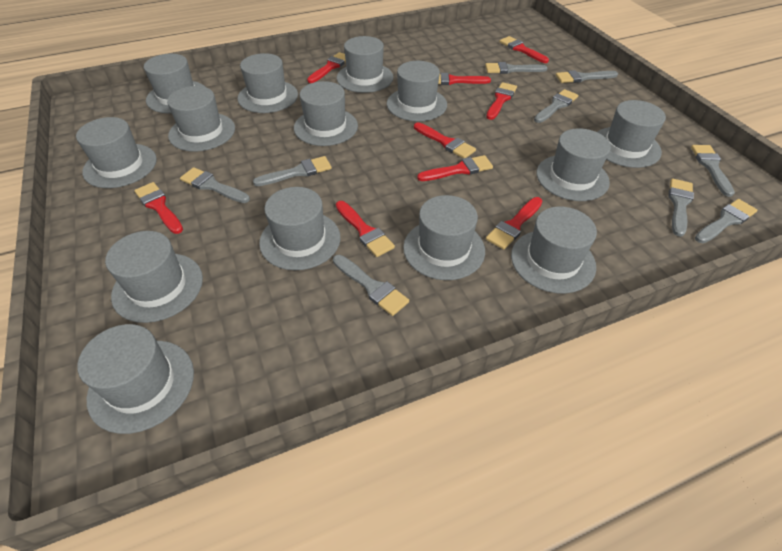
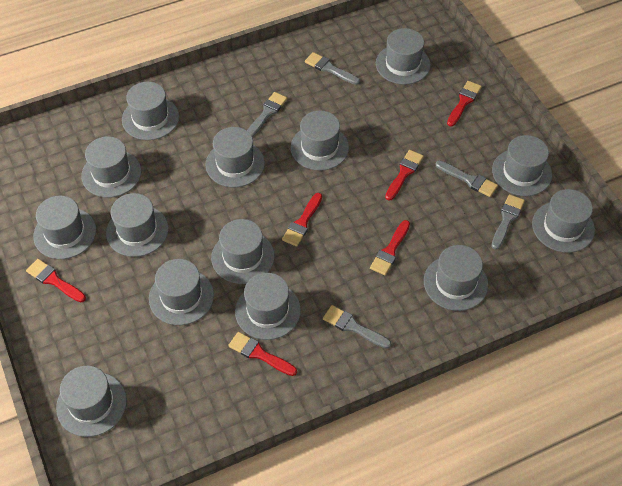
grey brush: [180,167,250,203] [253,156,332,186] [333,255,409,316] [485,62,547,74] [534,89,578,123] [556,70,618,83] [669,179,694,237] [691,145,735,197] [695,199,757,243] = 9 -> [247,92,287,137] [305,52,360,85] [323,305,391,349] [435,160,498,197] [491,194,525,250] = 5
red brush: [134,182,183,234] [307,52,346,83] [336,201,395,257] [414,122,476,158] [417,155,493,181] [438,73,491,85] [486,82,517,120] [486,197,542,250] [499,36,549,63] = 9 -> [26,259,86,302] [228,332,297,376] [282,193,322,247] [370,220,410,275] [385,150,424,200] [447,81,482,127] = 6

